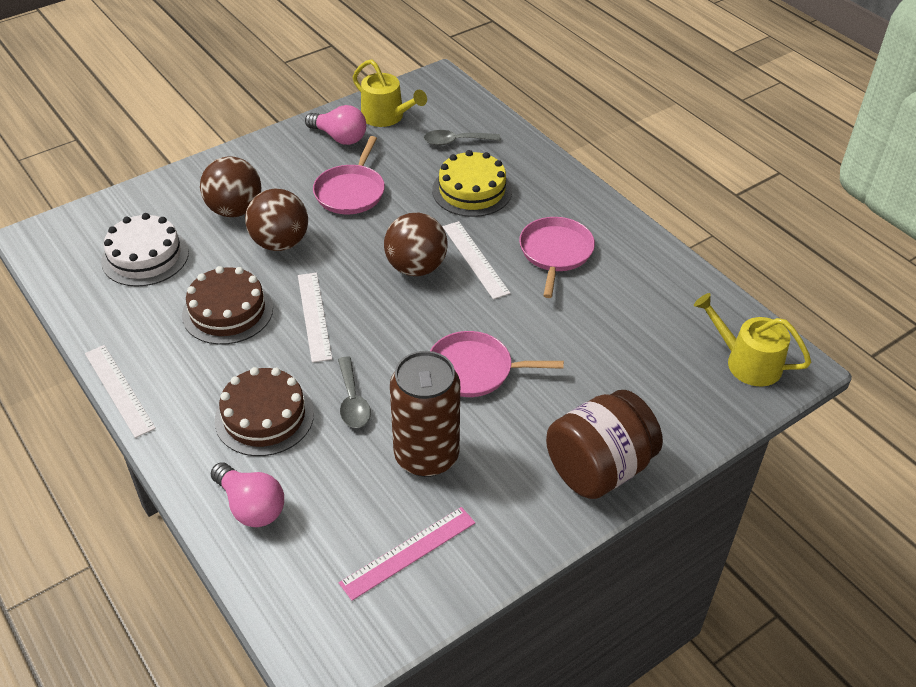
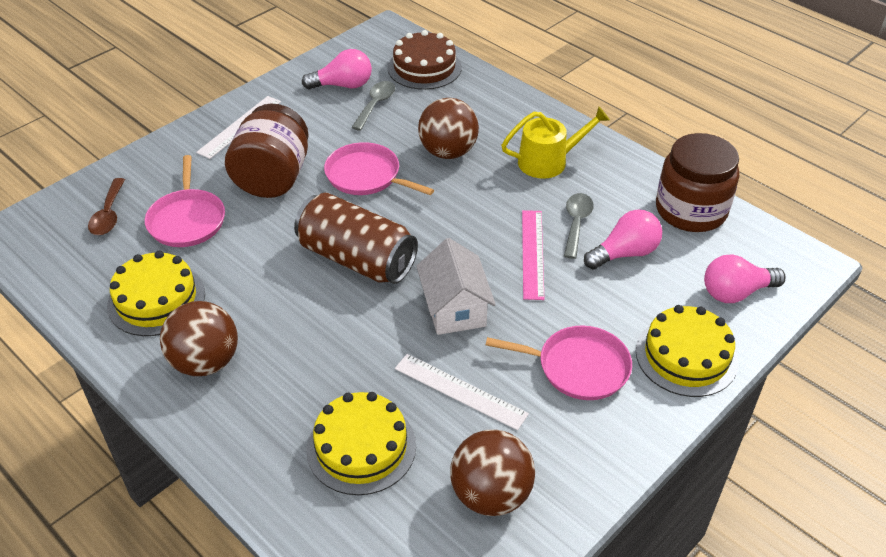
brown cake: [182,266,273,345] [215,367,314,456] = 2 -> [387,30,462,90] = 1
brown jar: [546,390,663,499] = 1 -> [225,104,309,198] [656,133,739,232] = 2
brown spoon: none = 0 -> [88,178,125,235] = 1
pink light bulb: [211,462,284,527] [305,105,366,145] = 2 -> [302,49,372,89] [584,210,662,269] [704,254,786,303] = 3
white cake: [101,213,189,287] = 1 -> none = 0
white house: none = 0 -> [416,238,496,335] = 1
white ruler: [85,345,156,438] [298,273,332,363] [443,221,511,299] = 3 -> [196,96,281,159] [395,354,529,430] = 2
yellow cake: [432,150,512,217] = 1 -> [107,251,205,336] [307,392,416,495] [636,305,738,397] = 3
yellow watering can: [353,59,427,127] [694,293,811,386] = 2 -> [501,107,610,179] = 1

